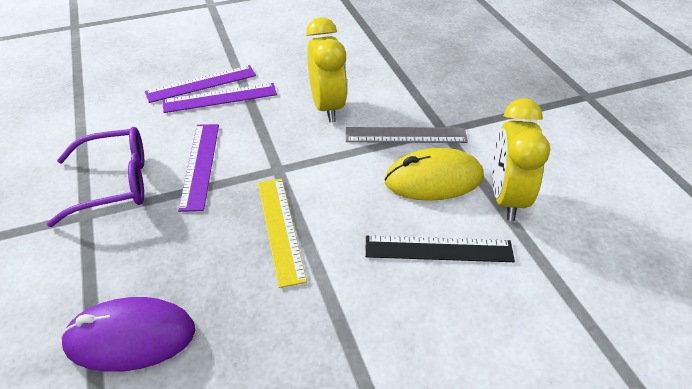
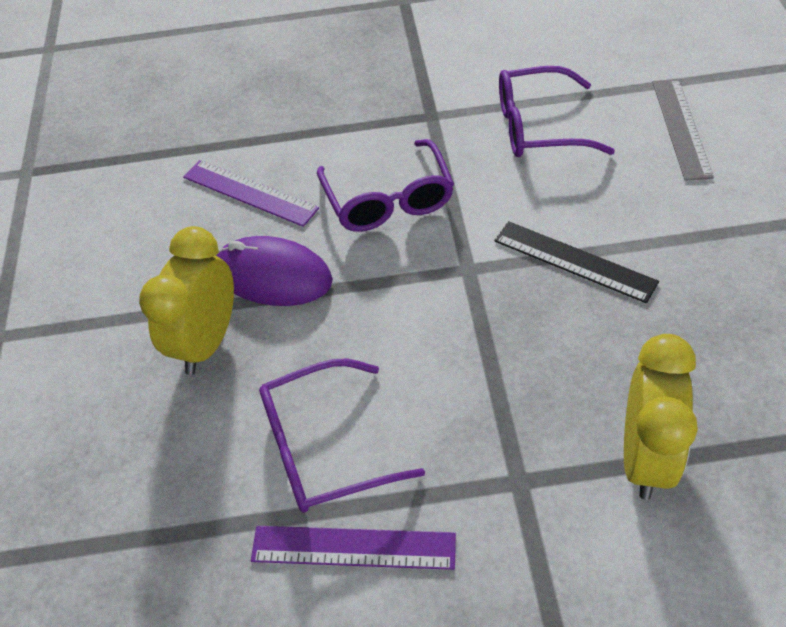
purple glasses: [47,127,144,227] = 1 -> [259,359,425,513] [317,139,454,232] [499,66,615,157] = 3
purple ruler: [145,65,256,103] [162,83,277,113] [178,124,219,212] = 3 -> [183,160,319,227] [251,526,456,570] = 2
yellow mouse: [384,148,484,201] = 1 -> none = 0
yellow ruler: [258,179,307,288] = 1 -> none = 0

